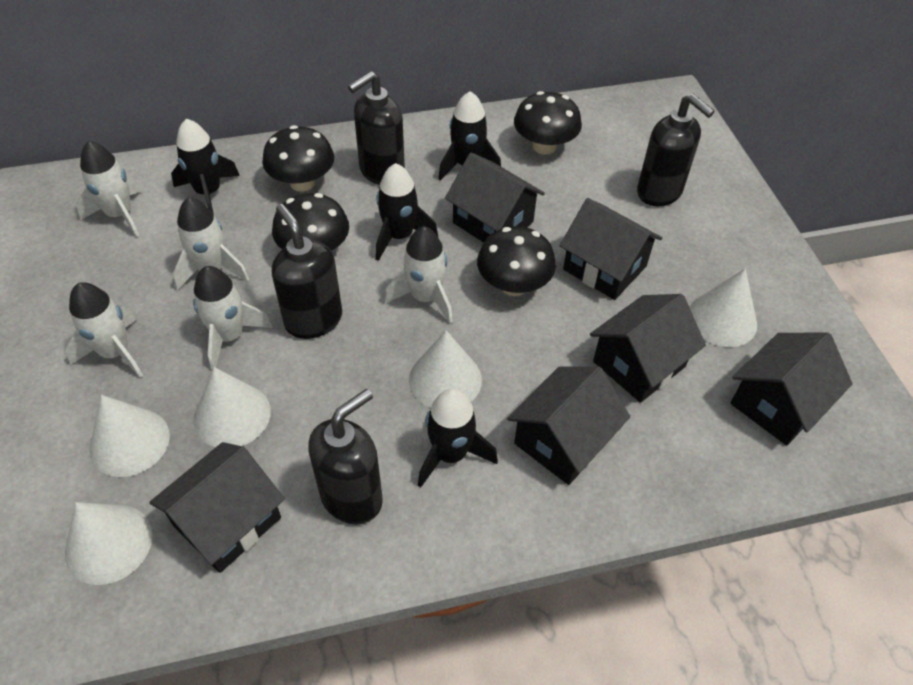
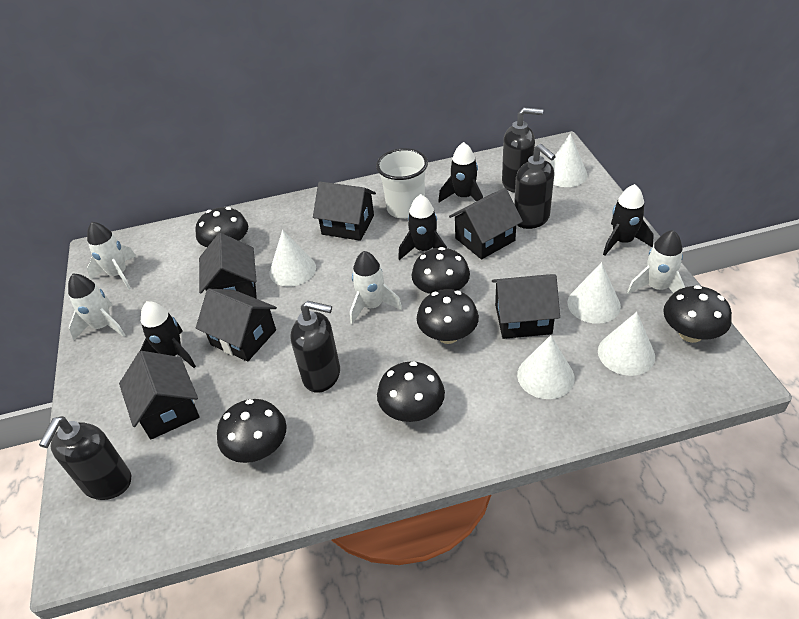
black mushroom: [262,125,334,192] [272,193,349,251] [477,226,556,296] [514,91,582,155] = 4 -> [195,207,248,247] [217,399,287,463] [377,362,445,422] [412,247,470,294] [417,289,479,344] [663,285,732,343] = 6
white cup: none = 0 -> [376,148,428,219] = 1
white rocket: [65,282,143,378] [76,141,143,237] [173,197,249,291] [193,266,273,370] [384,226,453,324] = 5 -> [68,274,126,340] [87,222,136,289] [350,251,402,324] [627,230,685,294] = 4

